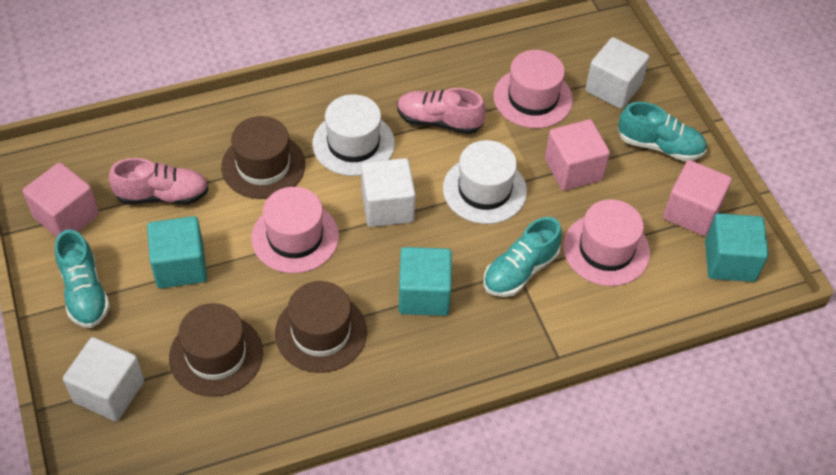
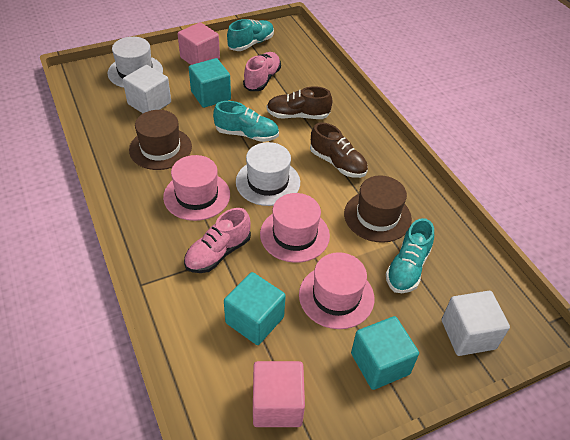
brown hat: [169,303,263,397] [221,116,305,199] [275,281,367,373] = 3 -> [129,110,192,170] [344,176,412,243] = 2
brown shoe: none = 0 -> [267,86,332,119] [310,122,368,178] = 2
pink cube: [23,162,99,237] [545,119,610,191] [663,160,732,236] = 3 -> [178,22,220,65] [253,361,305,427] = 2
white cube: [63,337,144,421] [361,158,416,227] [585,37,650,109] = 3 -> [123,65,171,113] [442,291,510,356] = 2

